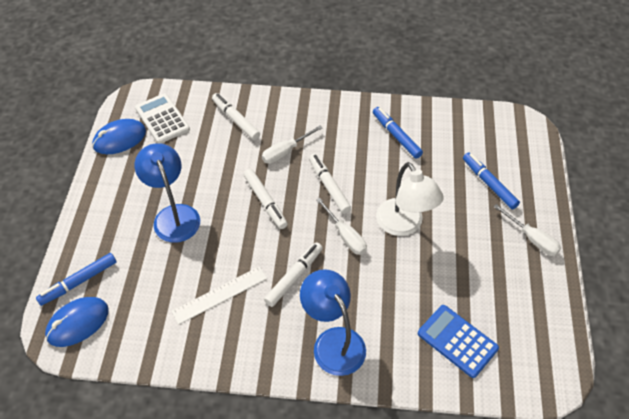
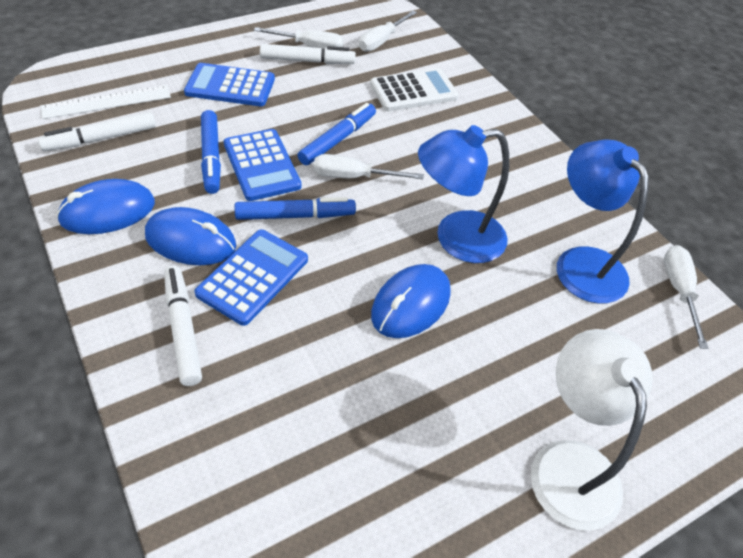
blue calculator: [418,305,499,378] = 1 -> [184,63,275,106] [194,229,308,326] [224,129,302,201] = 3
blue mouse: [45,297,109,347] [92,119,146,154] = 2 -> [56,179,155,234] [145,207,236,265] [371,264,451,338] = 3
white marker: [212,93,260,140] [243,169,288,229] [264,242,323,307] [309,154,351,214] = 4 -> [38,112,156,151] [164,266,202,386] [260,44,356,64] = 3
white screwdriver: [262,125,322,164] [316,198,367,255] [493,204,561,256] = 3 -> [254,27,343,49] [314,154,424,179] [359,11,417,52] [664,245,708,349] = 4

